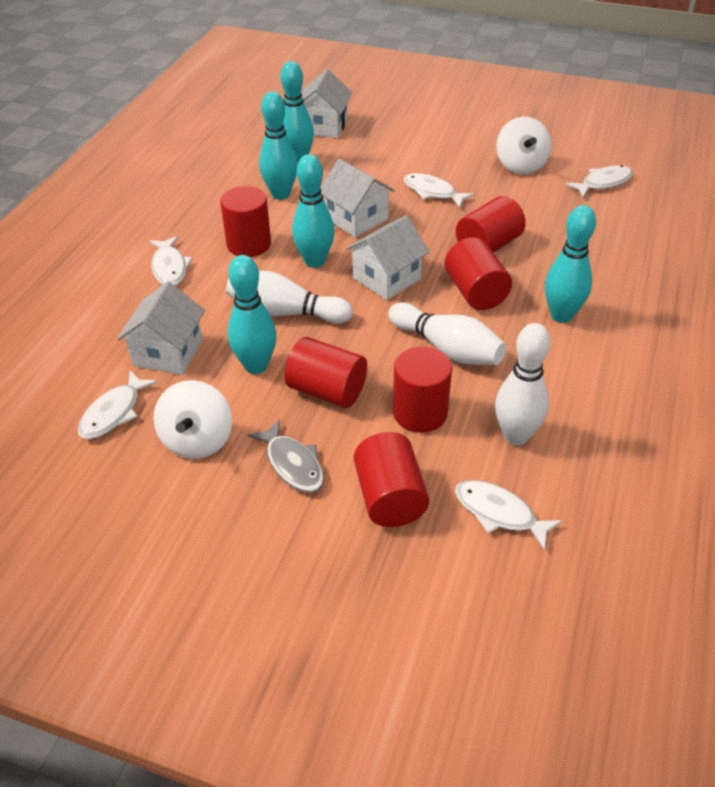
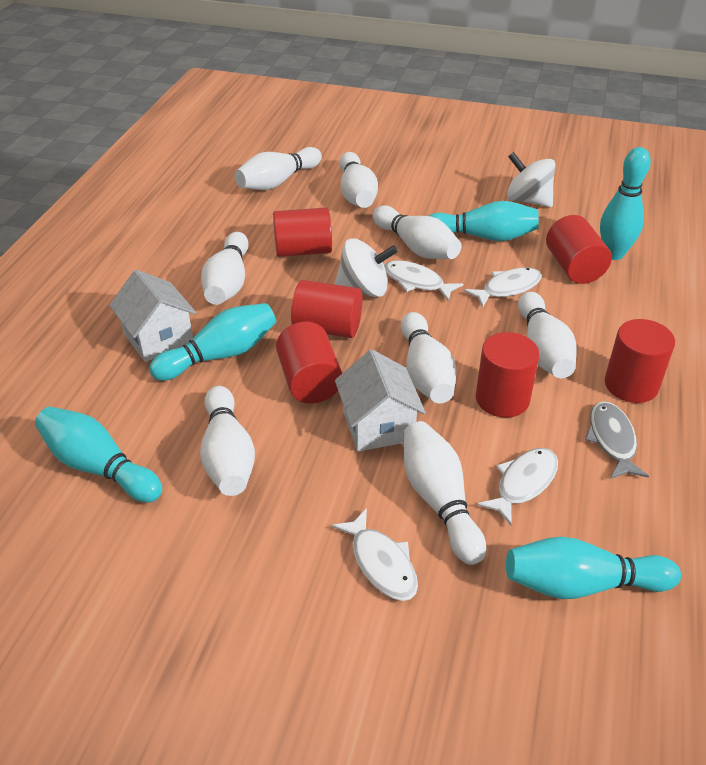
white bowling pin: [226,271,353,324] [388,303,507,365] [495,323,551,445] = 3 -> [200,386,255,496] [201,232,249,305] [234,147,322,190] [339,152,378,208] [373,206,461,259] [401,312,456,403] [403,421,486,565] [518,291,577,378] = 8
white fish: [78,370,158,439] [149,236,193,286] [404,173,474,208] [455,480,562,551] [566,165,634,198] = 5 -> [332,508,418,601] [384,260,463,301] [464,267,542,308] [477,448,558,525] = 4
white house: [117,282,205,375] [301,69,352,138] [320,159,395,237] [346,215,429,300] = 4 -> [109,270,196,362] [335,350,426,452] = 2

